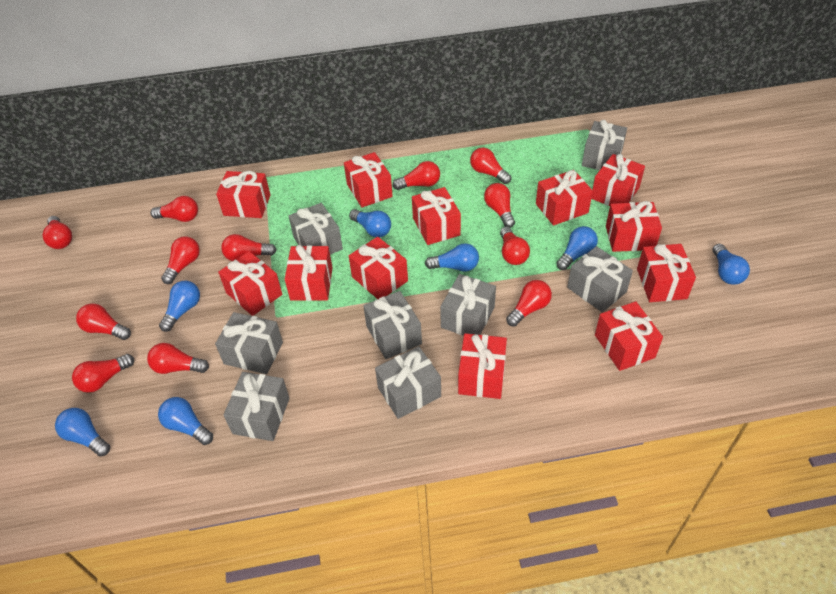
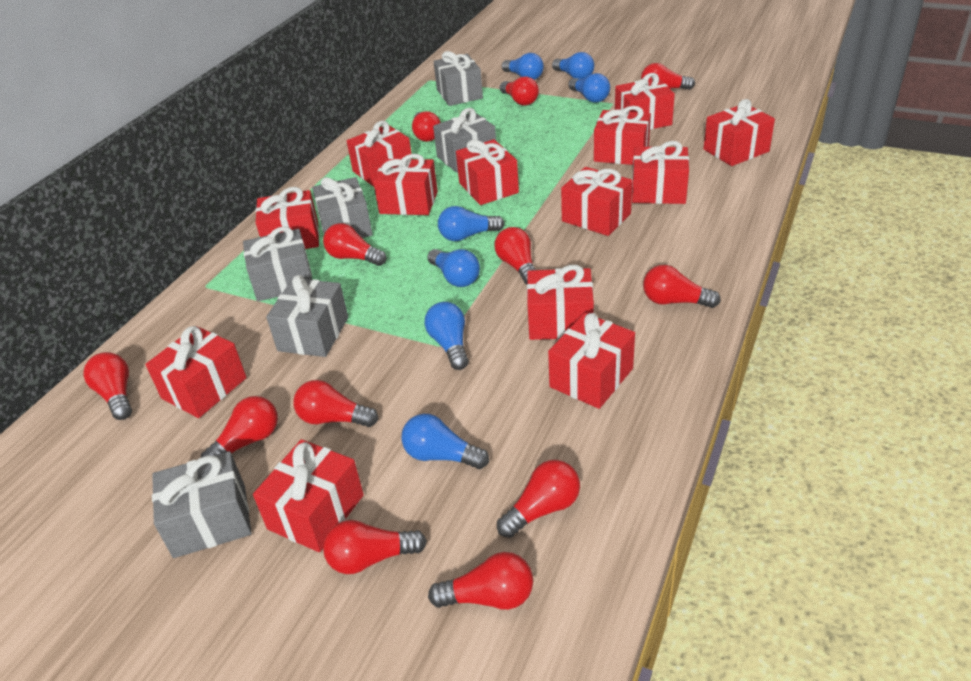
grey gift: [215,312,283,374] [223,372,290,441] [289,203,343,255] [363,291,422,359] [375,346,441,419] [440,274,496,336] [567,246,633,313] [582,120,627,170] = 8 -> [152,451,252,558] [243,226,312,301] [266,275,348,357] [312,177,373,238] [433,108,496,173] [434,51,483,106] = 6
red gift: [216,171,270,218] [218,251,282,316] [285,245,333,301] [344,152,393,208] [349,237,408,299] [412,187,461,245] [458,333,507,399] [536,170,593,226] [591,154,645,206] [595,301,663,371] [606,201,662,252] [637,244,696,302] = 12 -> [145,326,247,418] [253,439,364,552] [256,187,319,249] [347,121,412,187] [373,154,438,215] [456,139,519,205] [527,265,594,340] [548,313,635,409] [561,167,633,236] [594,106,651,165] [615,73,675,130] [632,141,689,204] [704,99,775,166] = 13

